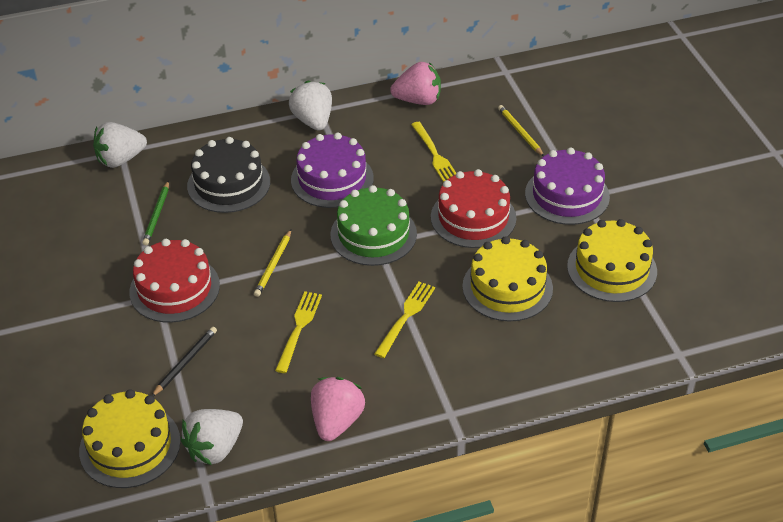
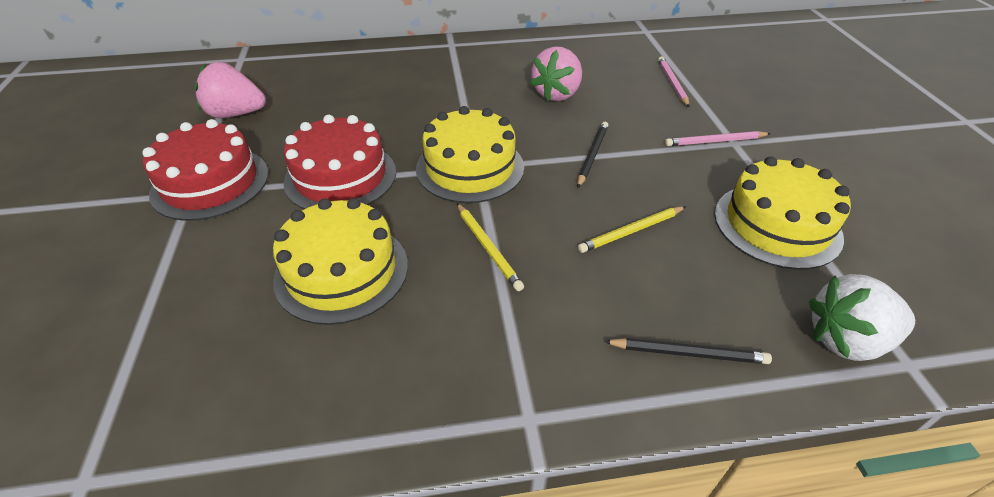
black cake: [187,137,270,213] = 1 -> none = 0
black pencil: [152,327,217,396] = 1 -> [577,122,608,188] [603,338,772,364] = 2
green cake: [330,185,417,266] = 1 -> none = 0
green pencil: [142,181,169,246] = 1 -> none = 0
pink pencil: none = 0 -> [658,56,690,107] [665,131,771,146] = 2
purple cake: [291,133,374,208] [525,148,610,225] = 2 -> none = 0
white strawberry: [93,122,147,168] [181,409,243,465] [289,81,332,131] = 3 -> [809,274,915,361] = 1
yellow fork: [275,291,322,373] [374,282,435,358] [411,122,456,182] = 3 -> none = 0

